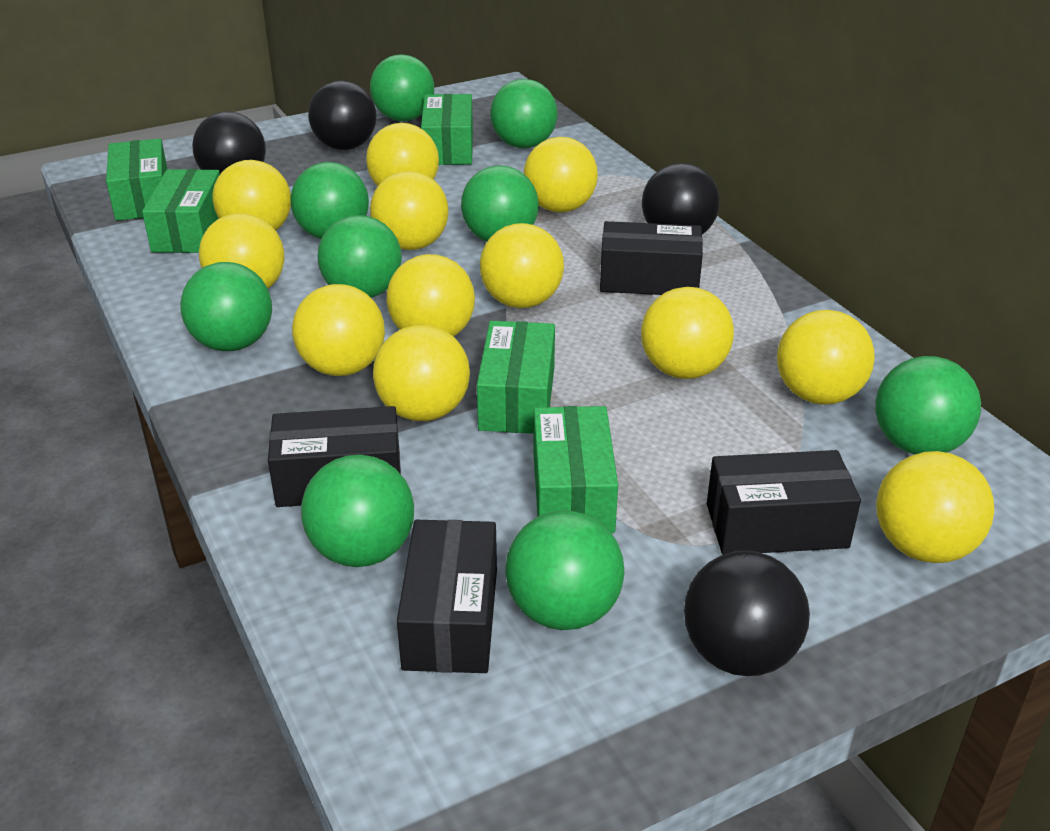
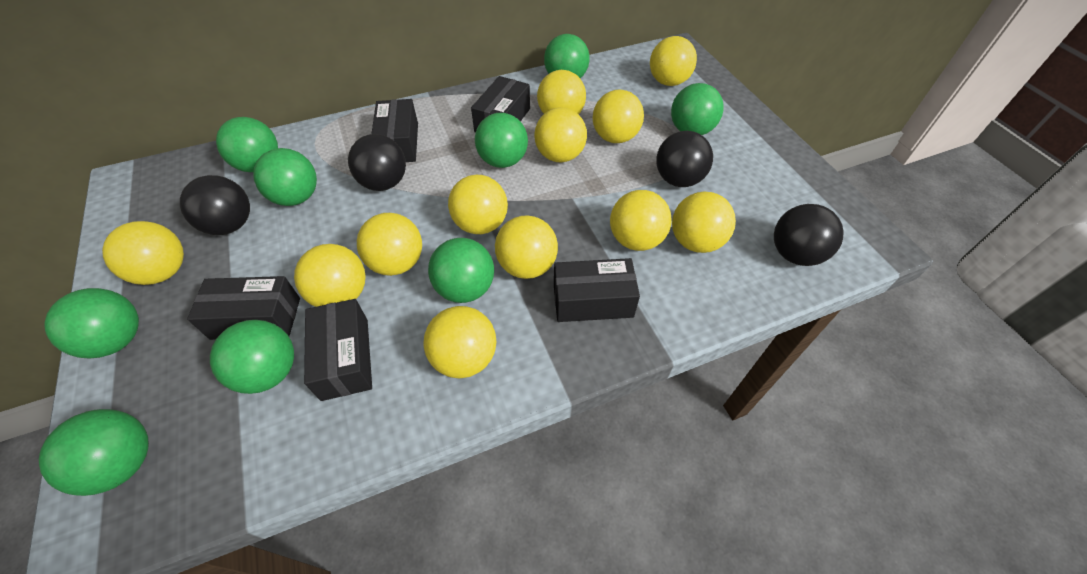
black box: [268,406,401,507] [397,520,497,673] [600,221,703,295] [707,450,861,555] = 4 -> [187,276,300,340] [304,299,372,401] [372,99,418,162] [471,76,530,133] [554,258,640,322] = 5
green box: [106,138,167,221] [142,169,220,253] [421,94,473,165] [477,321,555,434] [534,406,618,533] = 5 -> none = 0

